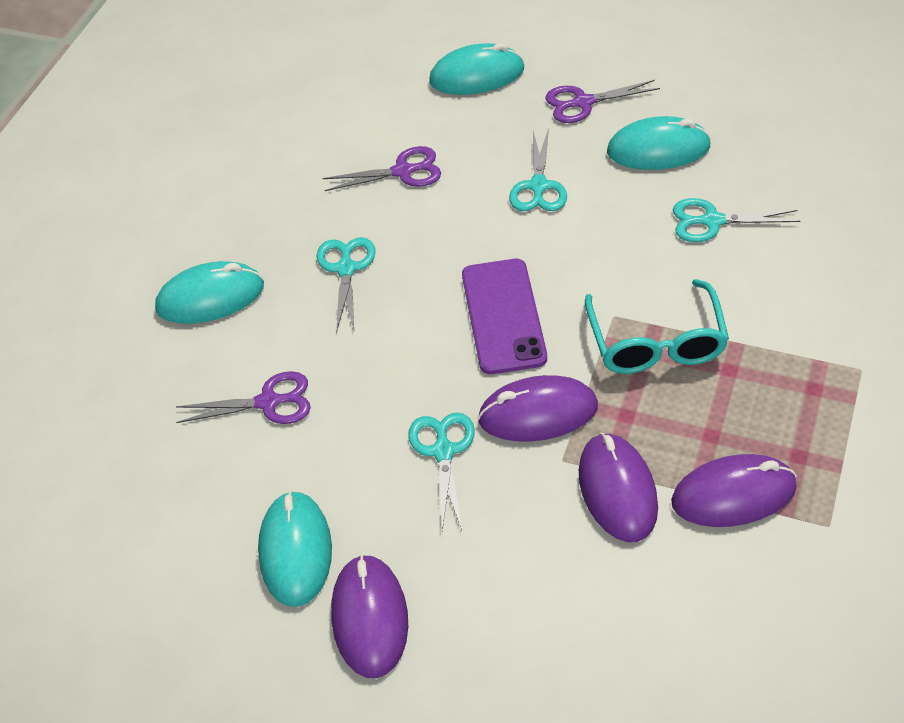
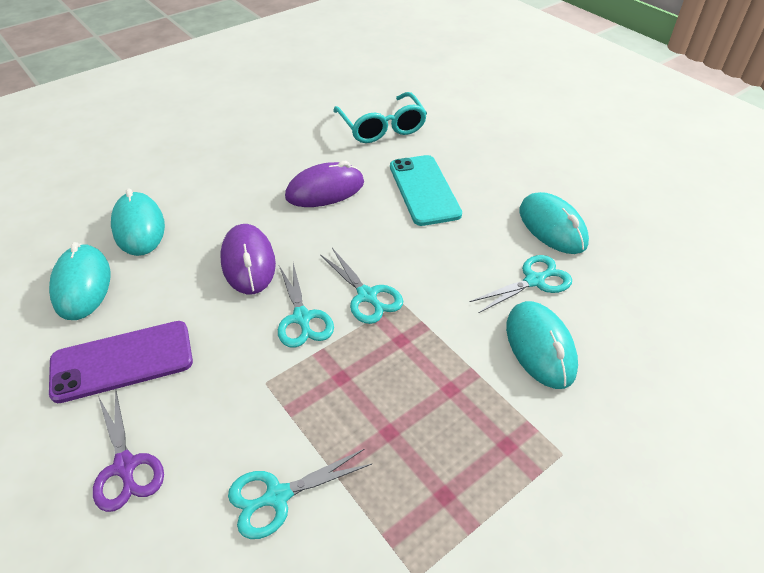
purple mouse: [331,554,408,678] [478,375,598,442] [579,432,658,542] [671,454,797,527] = 4 -> [221,224,276,295] [285,161,364,207] = 2
purple scissors: [176,371,311,424] [322,146,441,191] [545,80,660,123] = 3 -> [93,388,164,512] = 1
turquoise phone: none = 0 -> [390,155,462,226] = 1

